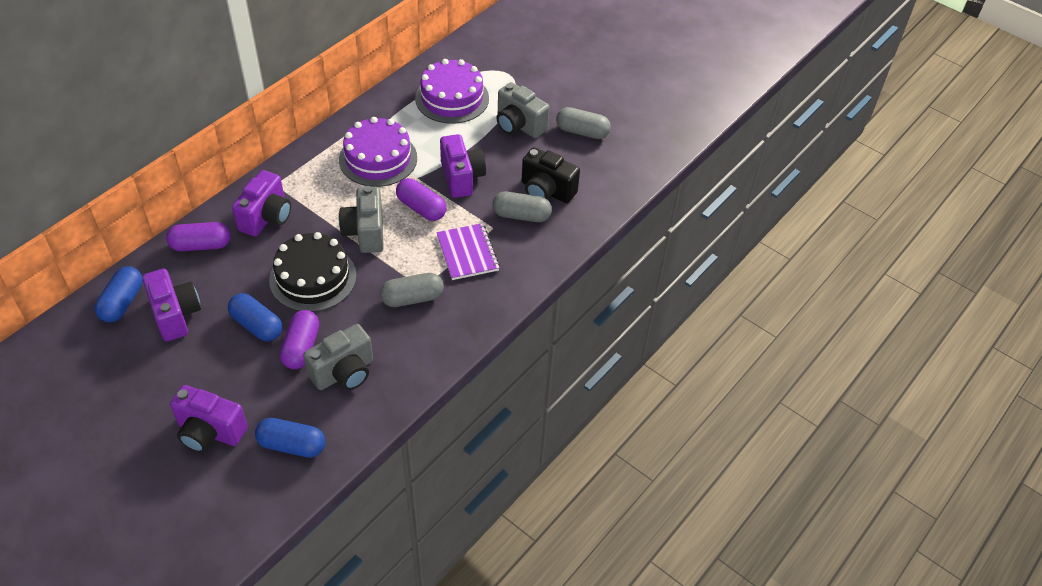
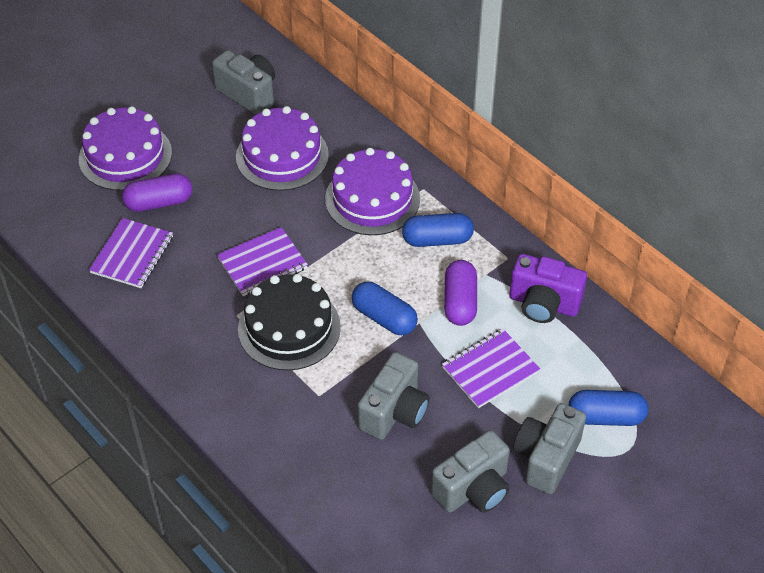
black camera: [522,147,580,203] = 1 -> none = 0
grey camera: [303,324,373,390] [339,186,384,253] [496,82,550,138] = 3 -> [212,50,275,115] [358,352,430,440] [431,430,510,513] [513,403,586,494] = 4
grey capsule: [380,273,444,307] [492,192,552,222] [556,107,611,139] = 3 -> none = 0
purple cake: [339,117,417,187] [415,59,489,124] = 2 -> [79,106,172,191] [236,106,329,191] [325,148,420,235] = 3
purple camera: [142,269,201,342] [170,385,248,453] [232,170,291,236] [440,134,486,198] = 4 -> [509,254,587,323] = 1
purple capsule: [166,222,231,251] [280,310,319,369] [396,178,446,221] = 3 -> [122,173,192,212] [444,260,477,326] = 2
purple notebook: [436,223,500,280] = 1 -> [89,218,173,288] [217,227,308,296] [442,329,540,408] = 3

